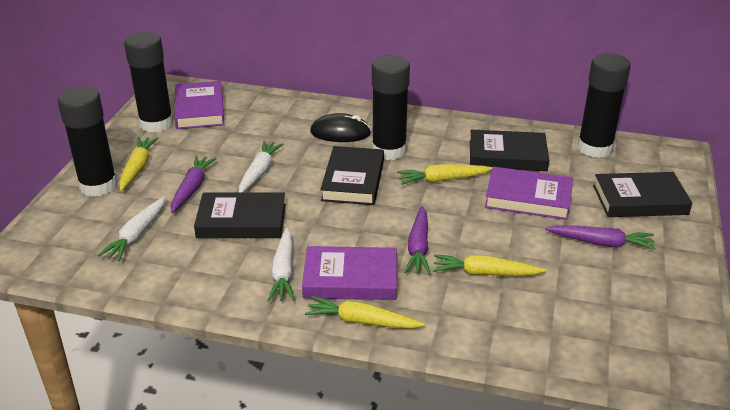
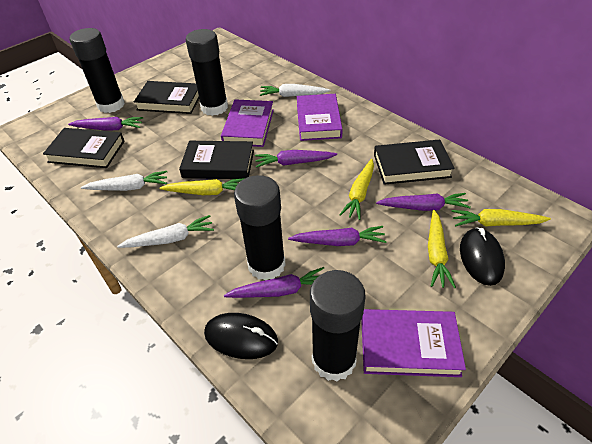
black mouse: [310,113,371,142] = 1 -> [204,313,278,359] [460,227,505,286] = 2
purple carrot: [171,155,216,213] [405,206,431,274] [545,225,656,250] = 3 -> [68,117,143,131] [224,267,324,298] [255,150,337,168] [288,226,387,246] [376,193,471,211] = 5

